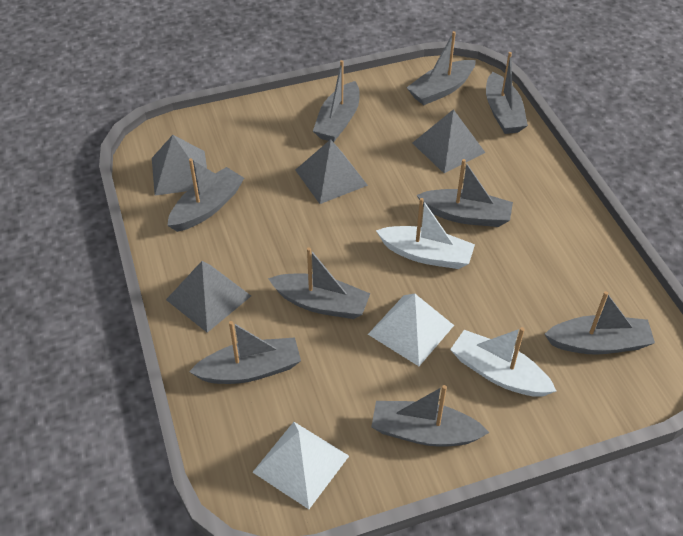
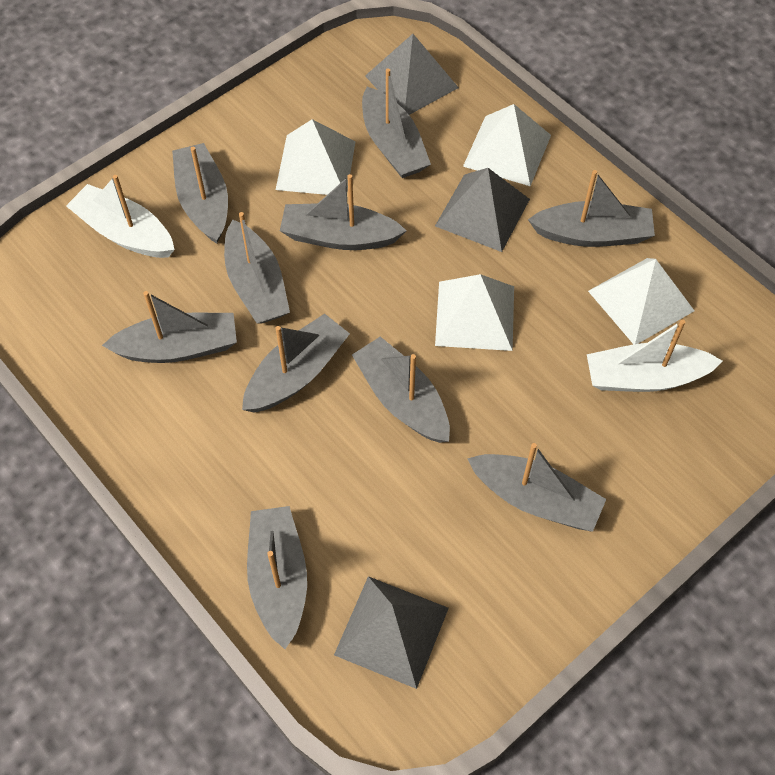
grey boat: [167,158,244,232] [189,321,301,384] [268,247,370,319] [313,60,360,142] [371,385,489,447] [406,31,476,105] [417,159,513,227] [486,52,528,134] [544,291,655,355] = 9 -> [102,291,237,363] [172,143,228,244] [224,212,290,324] [242,313,350,413] [247,506,307,649] [280,174,407,250] [352,336,450,443] [362,68,431,178] [467,443,606,532] [528,170,655,247] = 10
grey pyramid: [152,135,207,196] [166,261,251,333] [295,139,368,204] [412,109,486,173] = 4 -> [334,576,449,689] [365,34,459,115] [435,168,530,252] = 3
white pyramid: [252,422,349,509] [368,293,454,366] = 2 -> [275,119,355,195] [435,274,514,351] [463,104,551,186] [588,258,695,344] = 4

